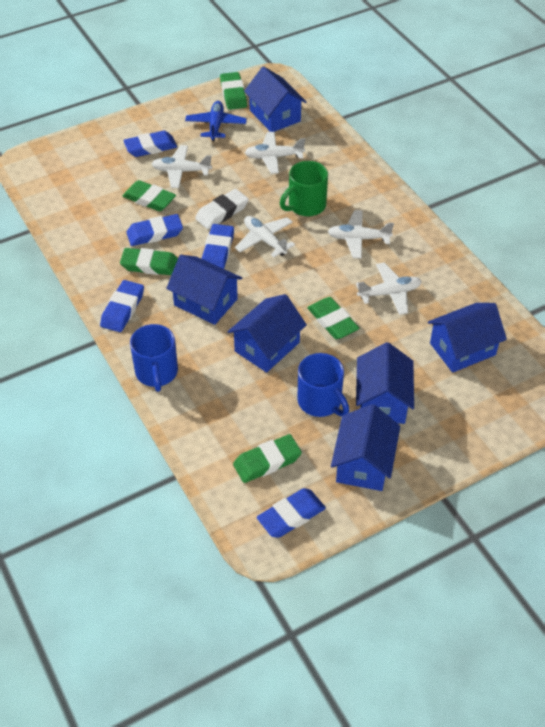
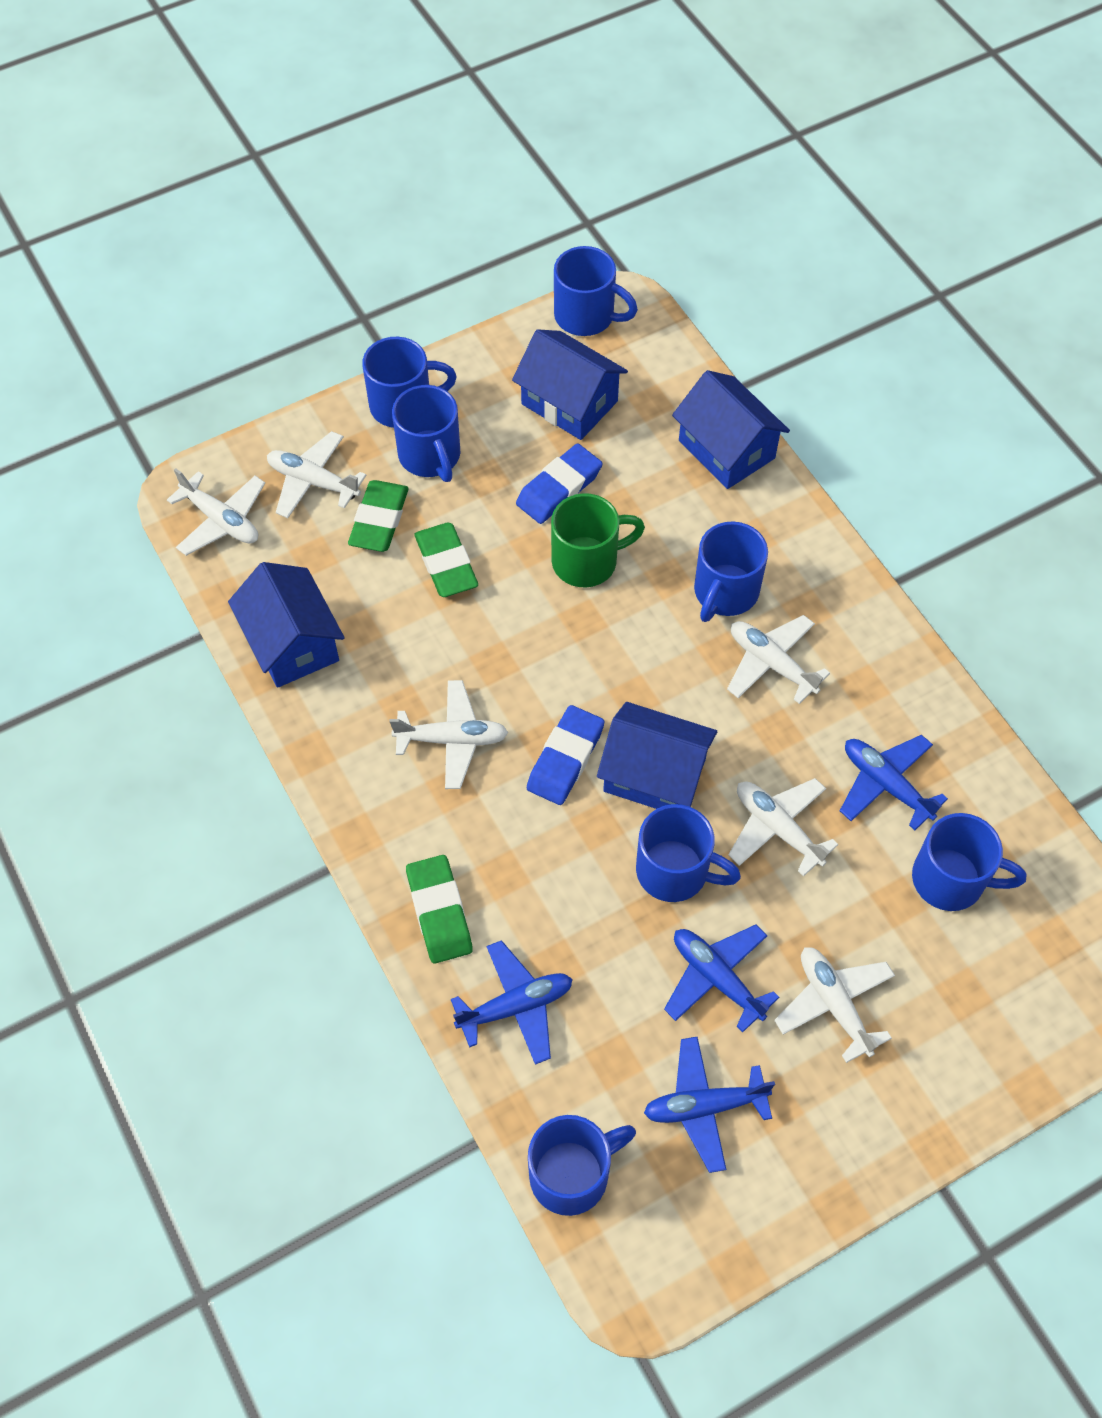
blue eraser: [100,280,144,332] [123,131,177,157] [126,214,183,246] [202,224,234,269] [257,488,326,538] = 5 -> [516,444,603,524] [527,705,605,805] = 2
blue house: [166,255,242,325] [227,294,307,373] [244,66,306,132] [331,404,400,491] [356,342,414,424] [428,303,507,373] = 6 -> [228,562,345,688] [512,329,628,440] [597,702,717,809] [672,370,790,489] = 4
blue mug: [130,324,178,392] [297,353,349,417] = 2 -> [362,337,457,428] [392,385,460,482] [528,1115,636,1216] [554,246,638,336] [636,804,741,902] [694,522,768,622] [912,813,1026,911] = 7
blue plane: [185,101,247,142] = 1 -> [451,940,573,1065] [644,1037,775,1173] [664,925,779,1033] [840,735,948,830] = 4
green eraser: [120,248,178,275] [122,180,176,211] [220,72,247,110] [233,434,302,483] [307,297,359,339] = 5 -> [348,480,409,552] [406,855,473,964] [414,523,478,597] = 3
white eraser: [195,189,249,229] = 1 -> none = 0
white plane: [152,145,212,188] [235,216,295,257] [245,132,305,174] [328,210,394,259] [356,263,422,315] = 5 -> [167,468,265,556] [267,431,366,518] [390,680,508,789] [727,615,830,704] [728,778,838,877] [774,947,895,1063] = 6

